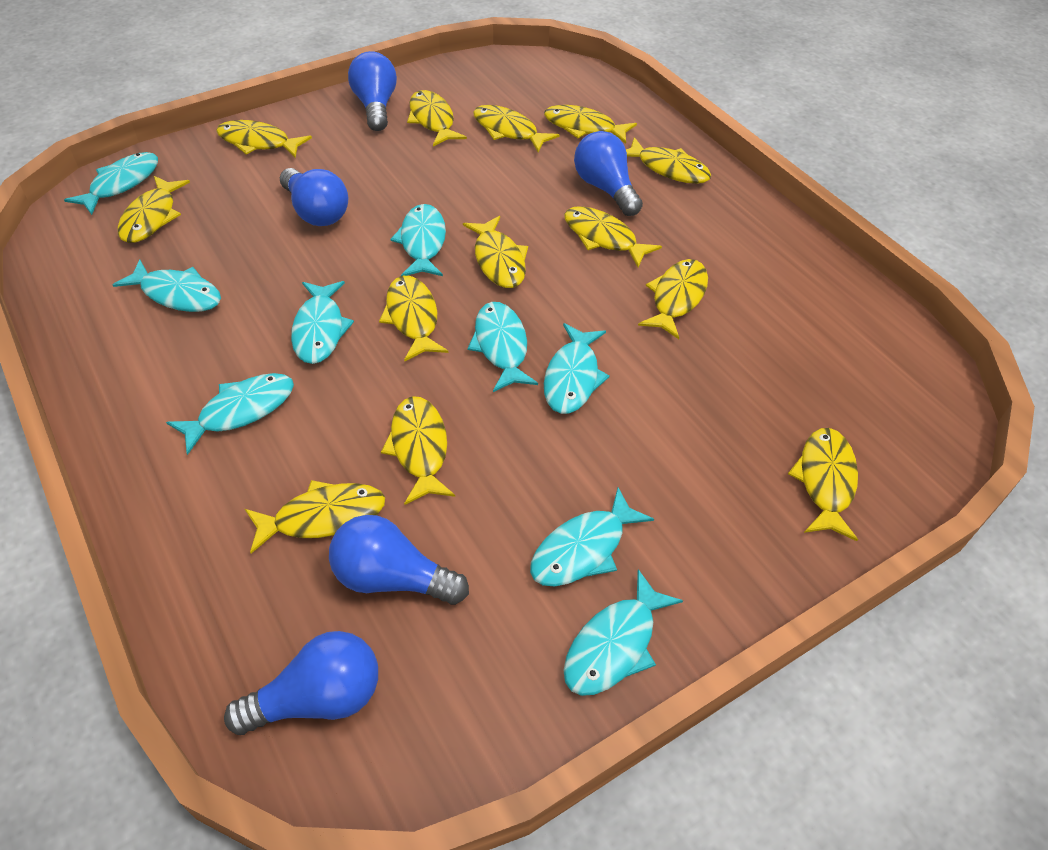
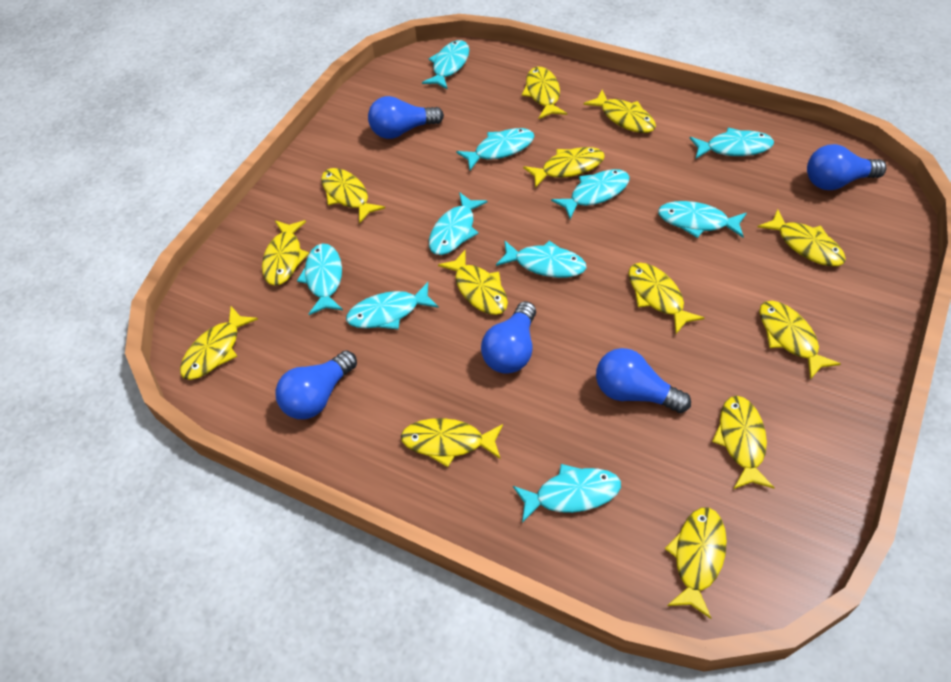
turquoise fish: [64,152,158,215] [113,259,221,312] [166,373,294,455] [291,281,354,364] [390,204,446,276] [467,302,538,392] [530,487,654,587] [544,323,610,414] [563,569,683,696] = 9 -> [297,244,343,315] [346,282,439,329] [422,40,469,90] [429,192,488,255] [456,128,534,170] [496,240,587,278] [513,464,621,523] [551,169,630,219] [658,201,747,238] [690,128,774,159] = 10

